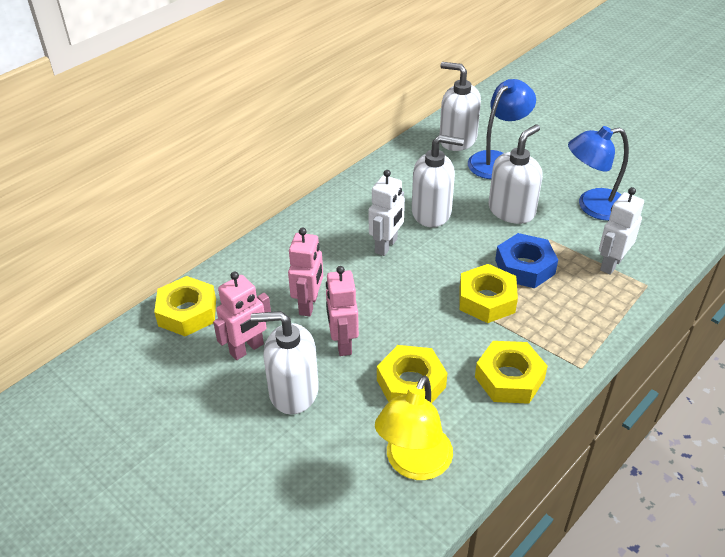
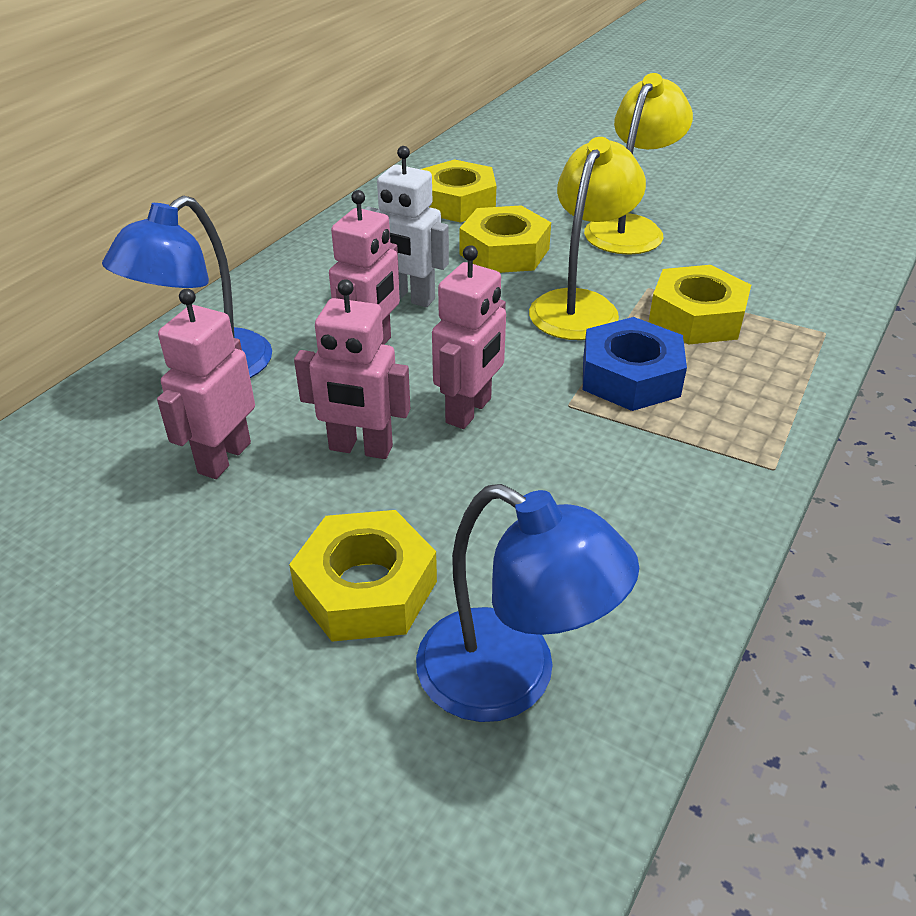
pink robot: [213,272,271,360] [288,228,323,317] [326,266,359,356] = 3 -> [157,289,255,479] [294,279,410,459] [329,190,400,345] [432,245,506,429] = 4
white robot: [369,170,405,256] [599,187,644,275] = 2 -> [365,146,449,307] = 1
white soap dispenser: [251,311,319,415] [412,135,464,227] [439,62,481,151] [488,124,543,224] = 4 -> none = 0
yellow lamp: [375,375,453,480] = 1 -> [529,137,646,340] [584,73,693,255] = 2

